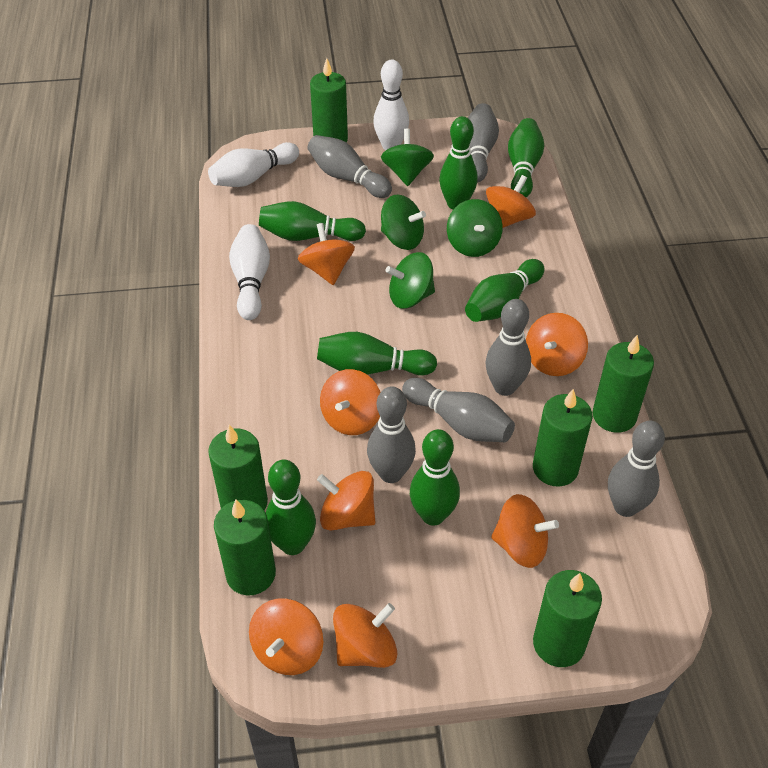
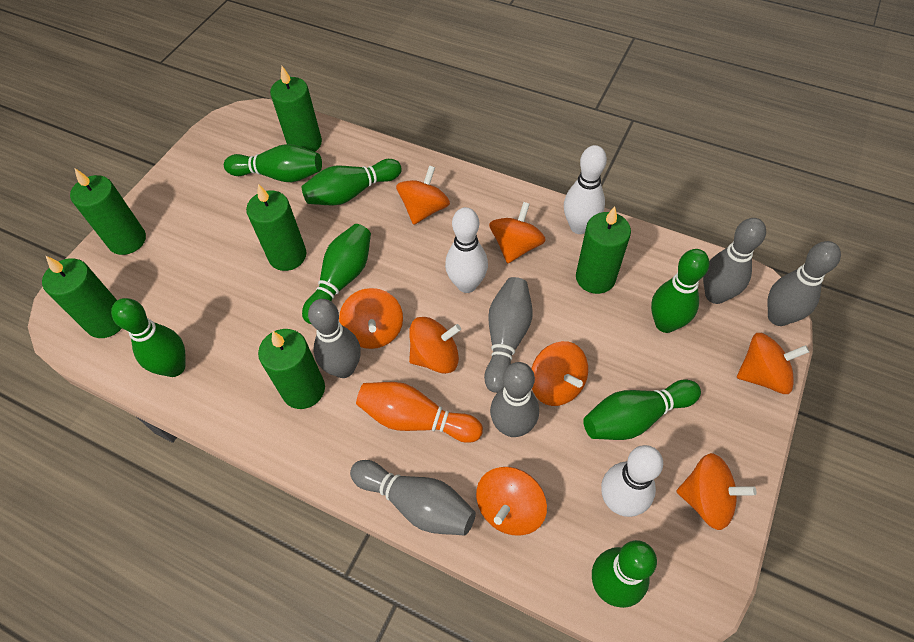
green spinning top: [381,128,434,186] [381,194,426,250] [385,252,435,309] [447,199,503,257] = 4 -> none = 0
orange bowling pin: none = 0 -> [356,382,483,443] = 1

